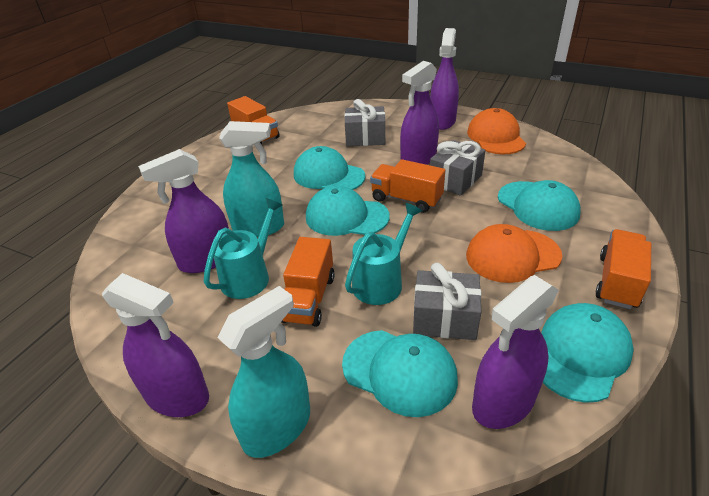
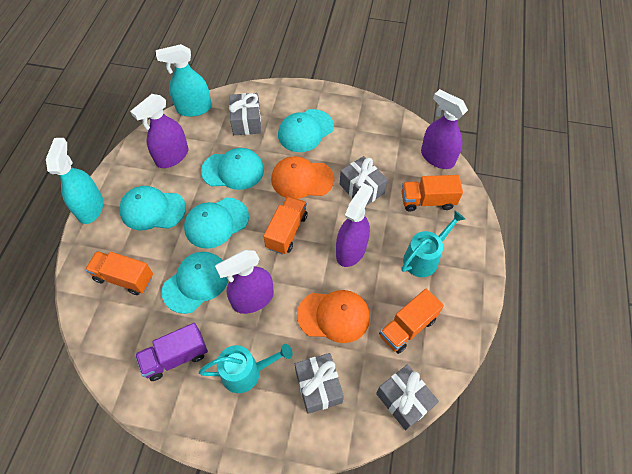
grey gift: [344,99,385,146] [413,263,481,340] [430,140,486,196] = 3 -> [229,93,261,135] [295,353,344,414] [340,156,388,206] [376,364,439,431] = 4
purple spray bottle: [102,273,209,417] [138,149,229,273] [400,61,439,165] [430,28,459,130] [472,275,559,429] = 5 -> [130,94,189,168] [215,250,274,314] [336,183,373,267] [421,89,468,169] = 4
purple truck: none = 0 -> [135,323,208,381] = 1

